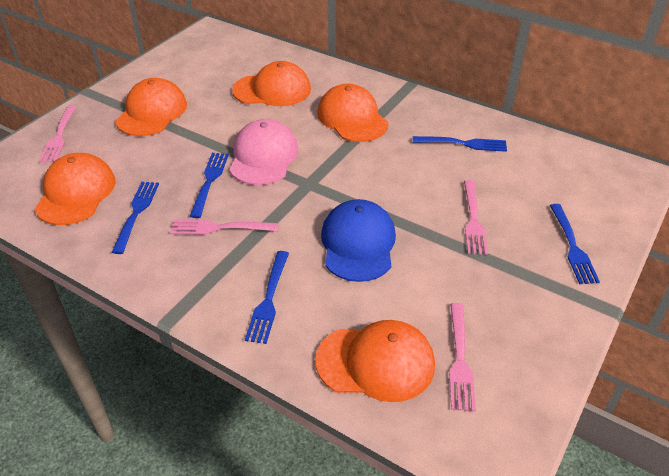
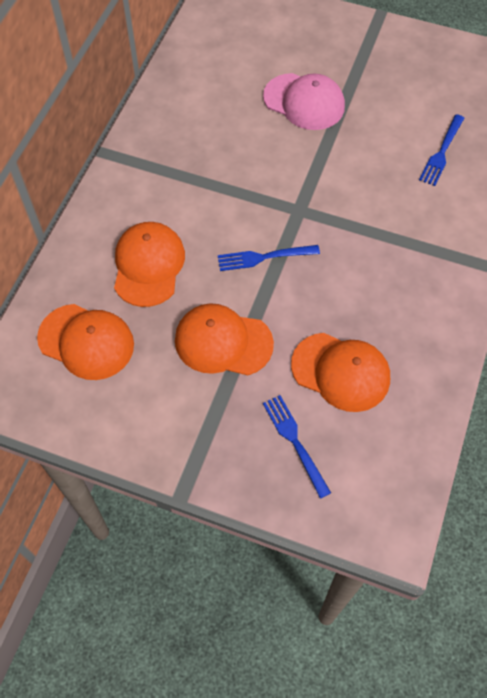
blue cap: [321,199,396,282] = 1 -> none = 0
blue fork: [112,182,159,254] [190,153,229,218] [245,251,289,344] [413,136,507,152] [550,204,600,284] = 5 -> [218,245,320,271] [263,395,331,499] [419,114,464,186] = 3
orange cap: [35,153,116,225] [115,78,187,136] [232,61,311,106] [315,320,435,402] [317,83,389,142] = 5 -> [37,304,134,380] [114,222,185,307] [175,303,274,375] [291,333,390,412] = 4
pink fork: [39,105,77,162] [170,220,279,235] [449,303,476,412] [464,180,488,255] = 4 -> none = 0

